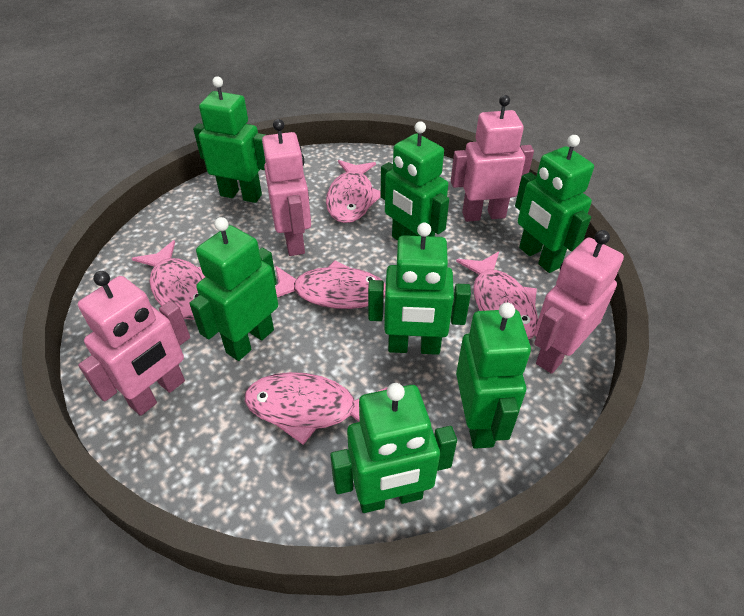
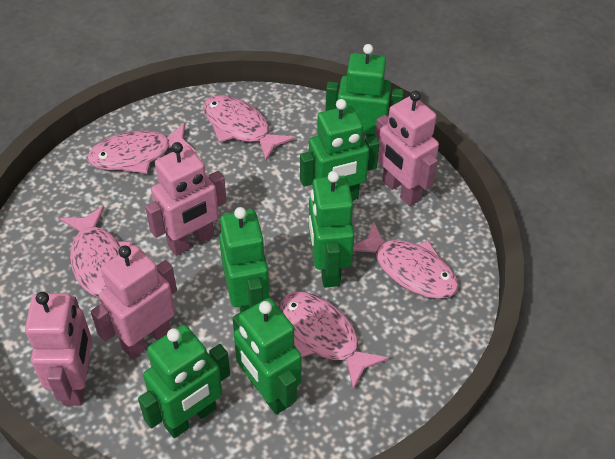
green robot: [189,217,278,361] [193,76,266,203] [330,383,457,513] [368,222,471,355] [381,121,449,241] [456,302,531,449] [515,135,594,273] = 7 -> [138,325,230,438] [219,207,269,312] [233,298,302,415] [300,99,380,200] [309,171,354,288] [326,44,404,138] = 6

